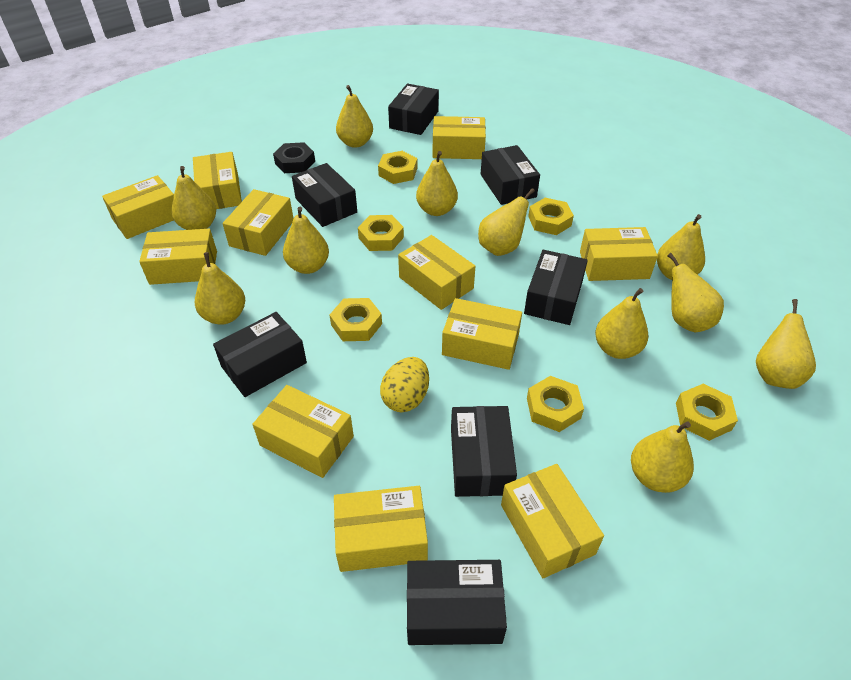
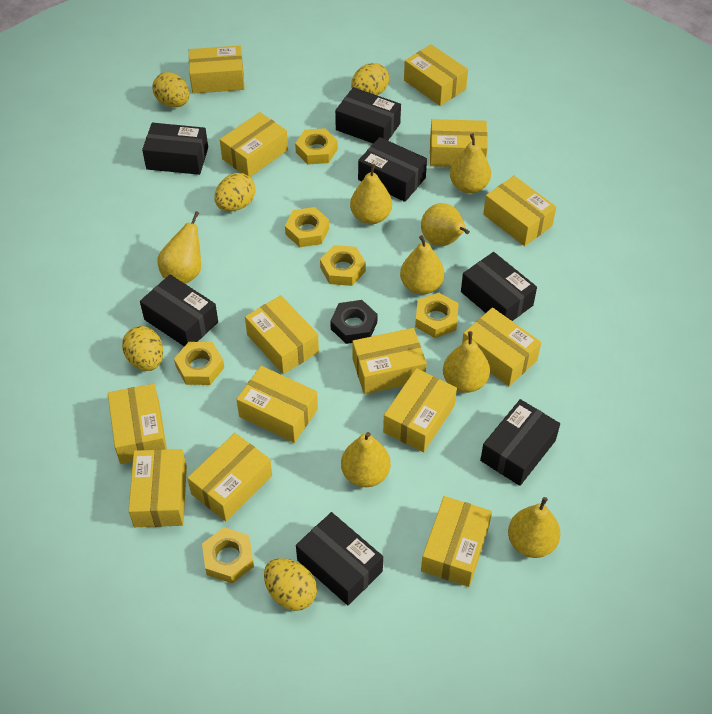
yellow box: [102,175,174,239] [139,229,217,285] [193,152,242,209] [222,189,294,256] [252,385,354,478] [334,486,428,572] [398,235,475,310] [433,116,486,159] [442,298,522,370] [501,464,604,579] [580,227,658,281] = 11 -> [108,384,167,464] [128,449,187,527] [187,433,272,521] [189,46,245,93] [220,112,288,177] [236,366,318,443] [245,295,319,374] [352,328,427,394] [383,368,457,453] [404,44,468,106] [421,496,492,587] [430,119,488,167] [462,308,541,386] [483,176,556,246] = 14
yellow egg: [380,357,429,412] = 1 -> [122,326,163,371] [152,72,190,107] [214,173,256,211] [264,558,317,611] [351,63,389,95] = 5
yellow pear: [172,166,216,230] [195,252,245,325] [283,207,329,274] [336,85,373,148] [416,151,458,216] [478,188,535,256] [595,288,648,359] [631,421,694,493] [657,214,705,280] [667,253,724,332] [756,299,816,389] = 11 -> [157,211,201,284] [341,432,391,487] [350,164,392,224] [400,235,444,295] [421,203,470,246] [443,331,490,393] [450,133,491,194] [508,497,561,558] = 8

